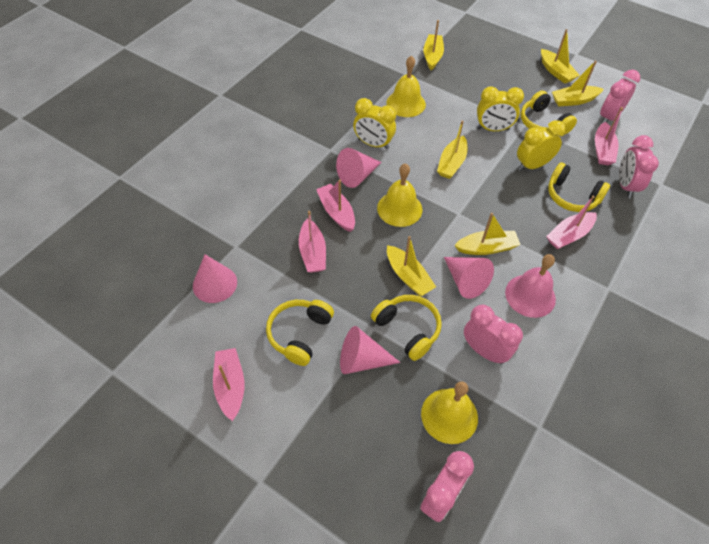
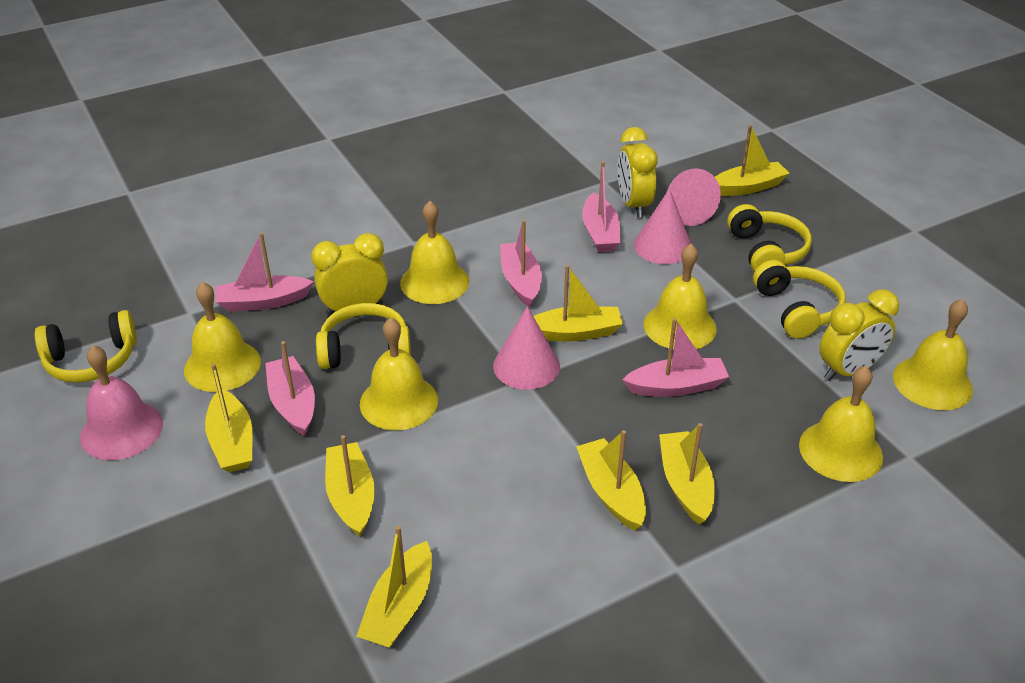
pink clock: [420,451,474,522] [464,305,523,364] [600,69,640,124] [619,135,659,198] = 4 -> none = 0
pink cone: [193,254,237,303] [336,148,382,188] [340,326,401,374] [444,257,494,299] = 4 -> [493,306,560,390] [633,189,691,264] [667,168,721,226] = 3
yellow bell: [377,163,422,227] [386,55,426,117] [421,381,478,444] = 3 -> [184,282,261,392] [360,318,438,430] [400,201,469,304] [644,244,717,350] [799,366,883,482] [893,299,973,410] = 6
yellow boat: [387,236,436,296] [424,20,444,70] [437,120,468,179] [455,213,520,255] [541,29,580,84] [552,60,604,106] = 6 -> [205,364,253,472] [325,435,375,537] [356,526,432,648] [533,265,623,342] [576,430,646,530] [659,423,715,525] [715,125,789,196] = 7

